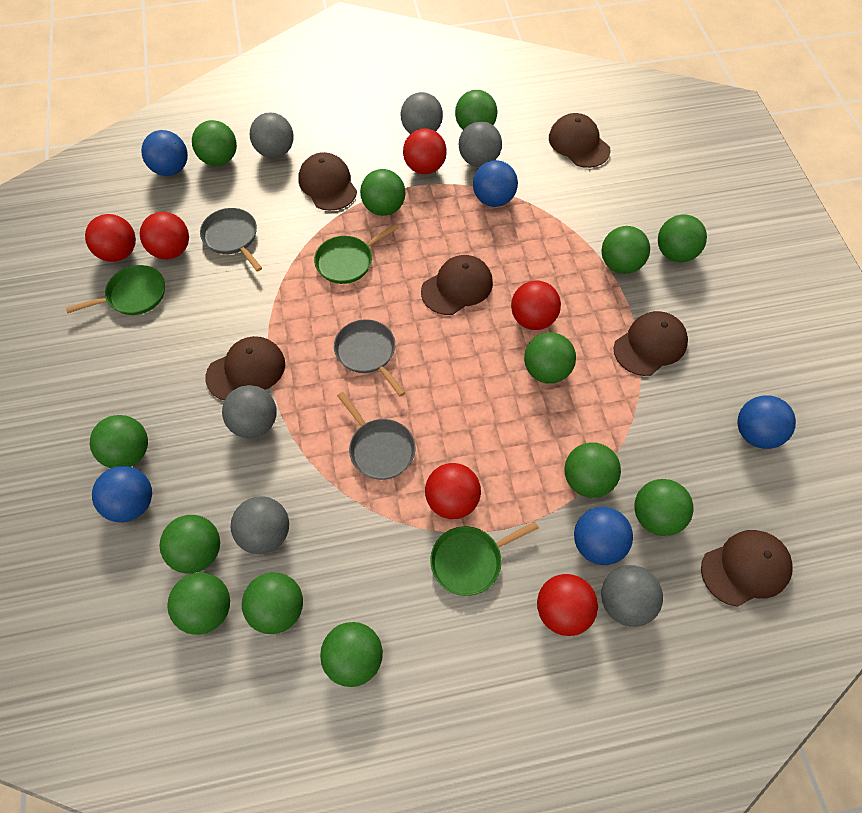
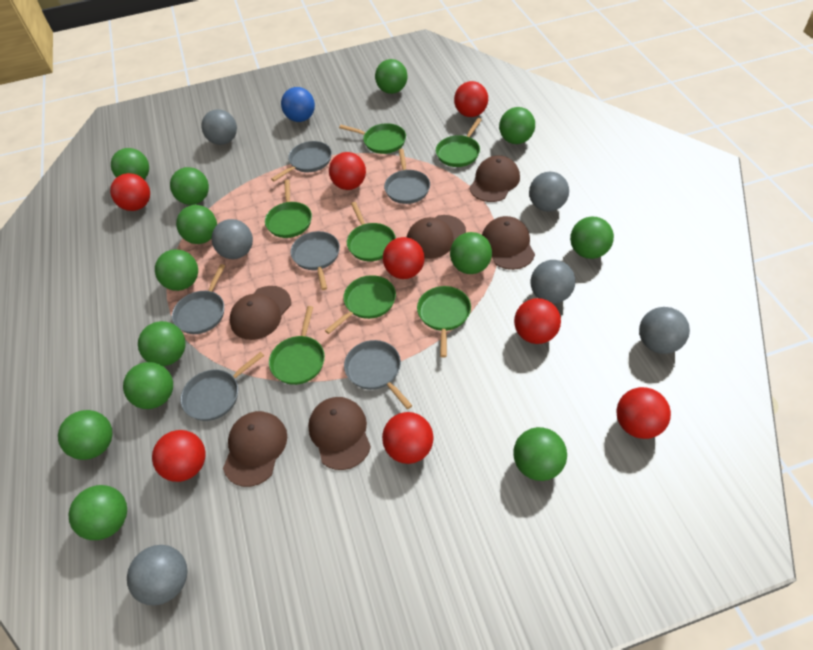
blue ball: [92,466,152,522] [141,130,188,176] [473,160,518,207] [574,507,633,565] [737,395,796,449] = 5 -> [281,87,315,122] = 1
green pan: [66,265,165,315] [314,224,398,284] [430,521,539,596] = 3 -> [265,179,312,238] [269,306,325,385] [325,275,396,334] [339,123,406,154] [347,202,396,261] [417,286,471,357] [436,118,482,167] = 7
grey pan: [200,208,262,271] [334,319,405,396] [337,392,415,480] = 3 -> [172,264,225,334] [180,352,264,421] [271,141,332,181] [290,231,340,290] [344,340,413,409] [384,149,430,204] = 6
red ball: [85,214,136,262] [140,212,189,259] [403,128,447,174] [425,463,481,519] [511,281,561,330] [537,574,598,636] = 6 -> [110,173,150,211] [152,430,206,482] [329,152,366,190] [382,412,433,464] [383,237,425,279] [454,81,488,117] [514,298,561,344] [616,387,671,439] = 8

